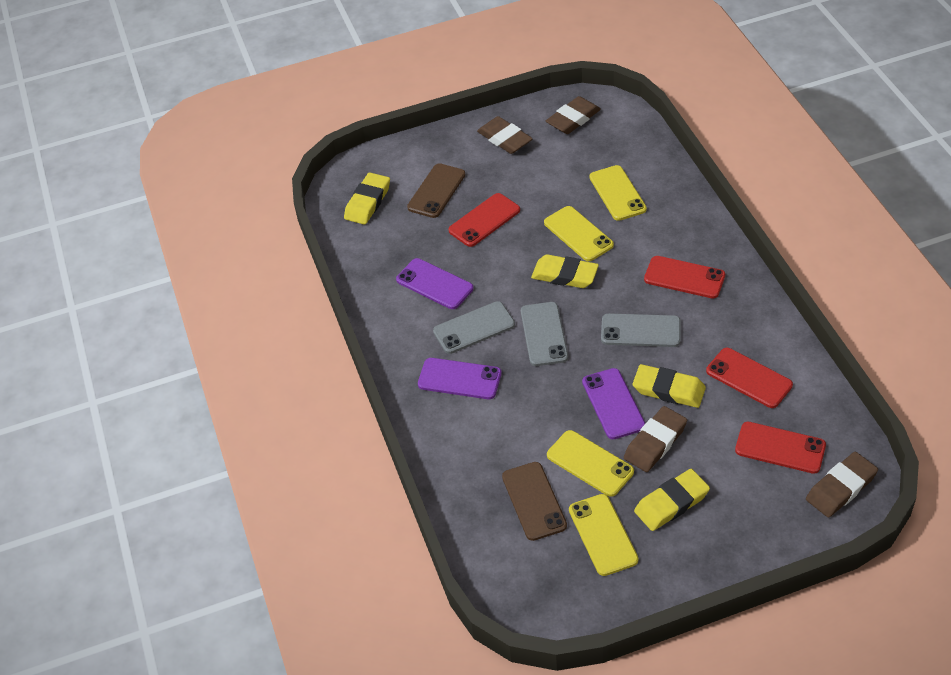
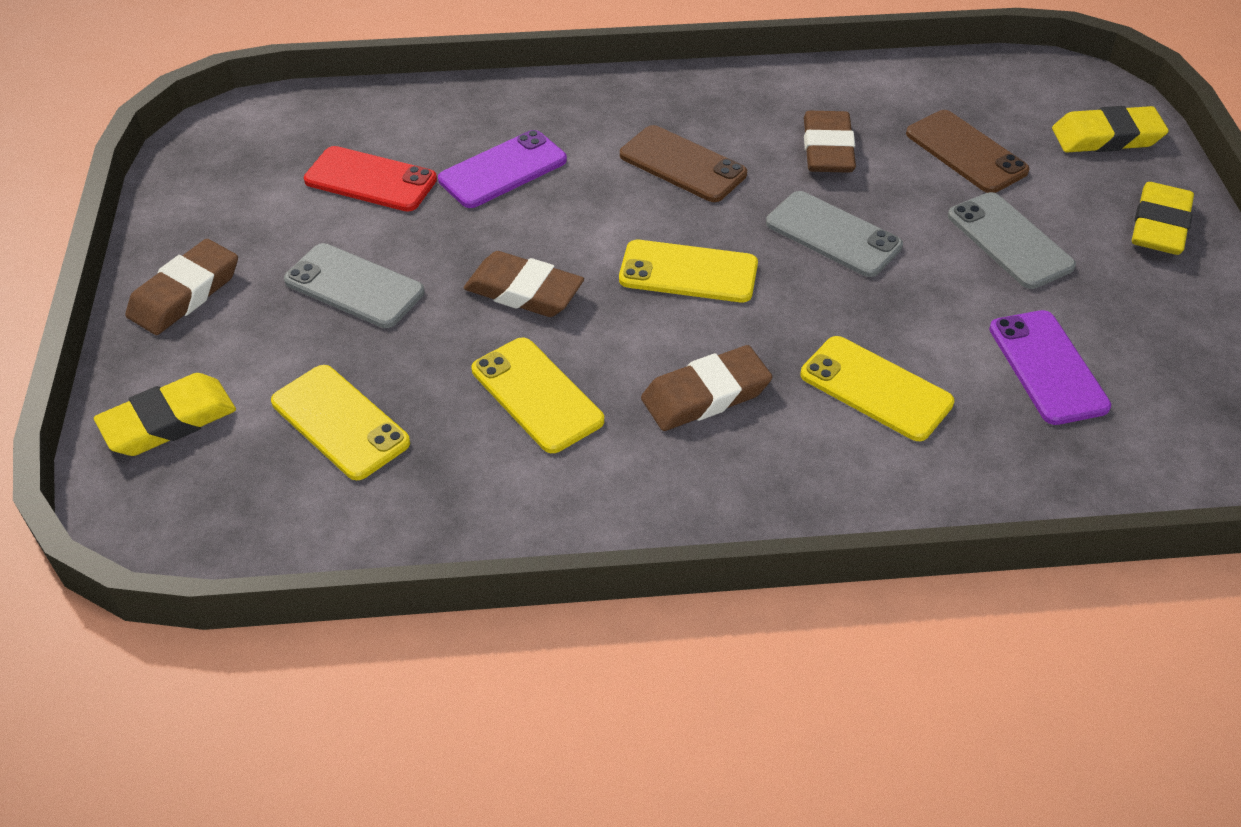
purple phone: [396,258,473,309] [418,358,502,399] [582,368,645,439] = 3 -> [438,130,567,208] [989,310,1111,425] = 2
red phone: [448,193,520,247] [644,256,725,299] [706,348,793,408] [735,422,826,474] = 4 -> [304,146,437,211] = 1
yellow eraser: [344,173,390,225] [531,254,599,288] [633,364,706,408] [634,469,710,531] = 4 -> [94,373,236,456] [1052,106,1169,152] [1132,182,1194,255] = 3

